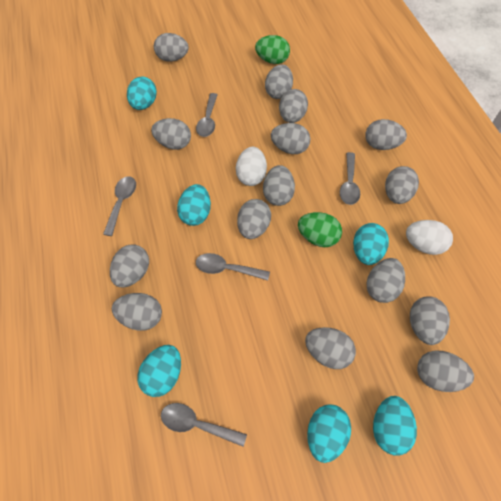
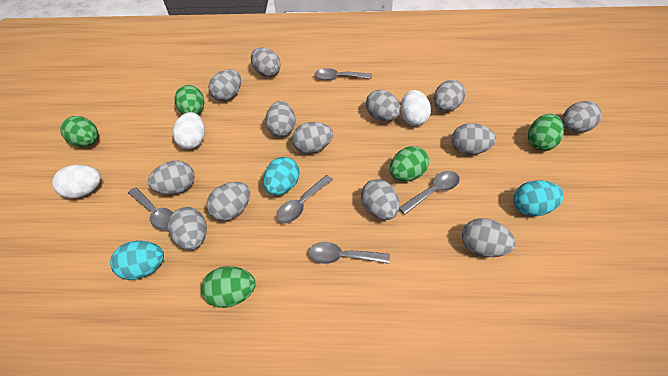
green egg: [255,35,290,64] [298,212,342,247] = 2 -> [60,116,98,147] [174,85,204,115] [201,266,256,308] [390,146,429,181] [528,114,564,151] = 5
grey egg: [110,244,149,288] [112,293,162,331] [151,118,191,150] [154,33,189,62] [237,199,271,239] [263,165,295,206] [265,64,293,99] [271,123,311,154] [279,89,308,123] [305,327,356,369] [365,119,407,150] [366,258,405,303] [385,166,419,204] [410,296,450,345] [417,351,474,392] = 15 -> [148,161,195,195] [168,207,207,250] [206,182,250,221] [208,69,241,102] [251,48,281,77] [265,101,295,137] [292,122,333,154] [361,179,399,220] [366,90,400,121] [433,80,465,112] [452,123,496,155] [462,218,516,257] [562,101,602,133] = 13
turquoise egg: [127,77,157,110] [137,345,181,397] [177,184,211,226] [307,405,351,463] [353,223,389,265] [373,396,417,455] = 6 -> [110,241,164,280] [263,157,300,195] [513,180,564,216] = 3
white egg: [236,147,267,186] [406,220,453,255] = 2 -> [52,165,101,198] [173,112,205,149] [400,90,431,126] = 3

